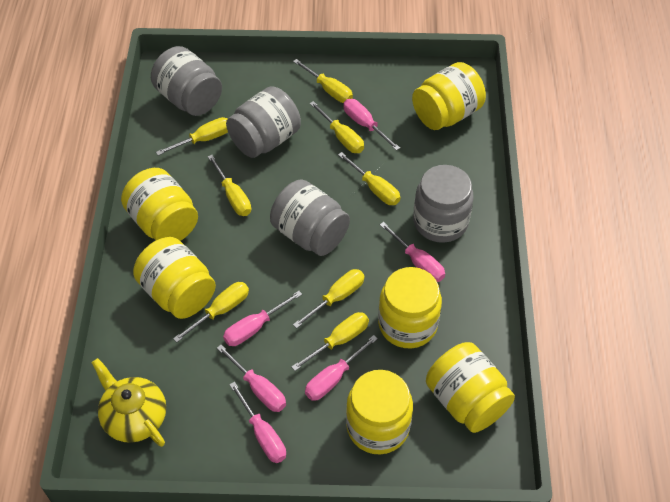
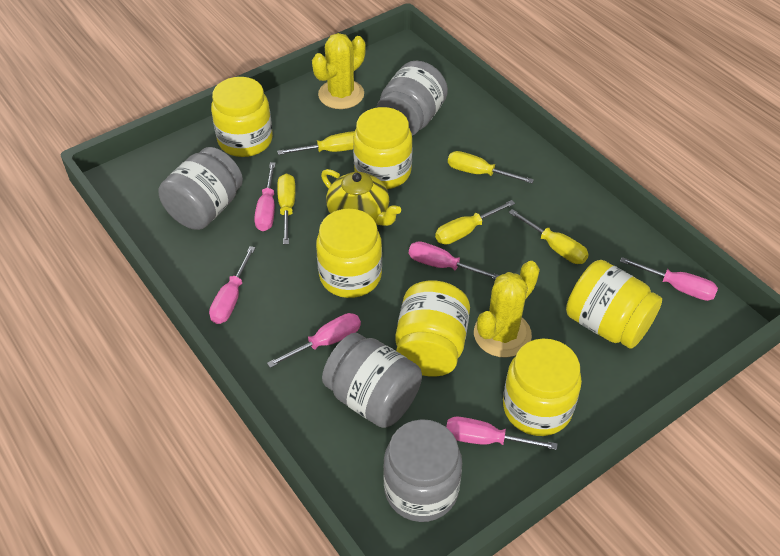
yellow cactus: none = 0 -> [312,33,366,109] [474,261,540,358] = 2
yellow screwdriver: [156,117,228,156] [173,282,249,342] [208,155,251,216] [292,312,369,371] [293,59,353,103] [293,269,364,328] [310,101,364,153] [338,152,400,205] = 8 -> [277,131,355,155] [277,174,296,244] [435,200,515,245] [448,151,534,184] [509,209,589,264] = 5

